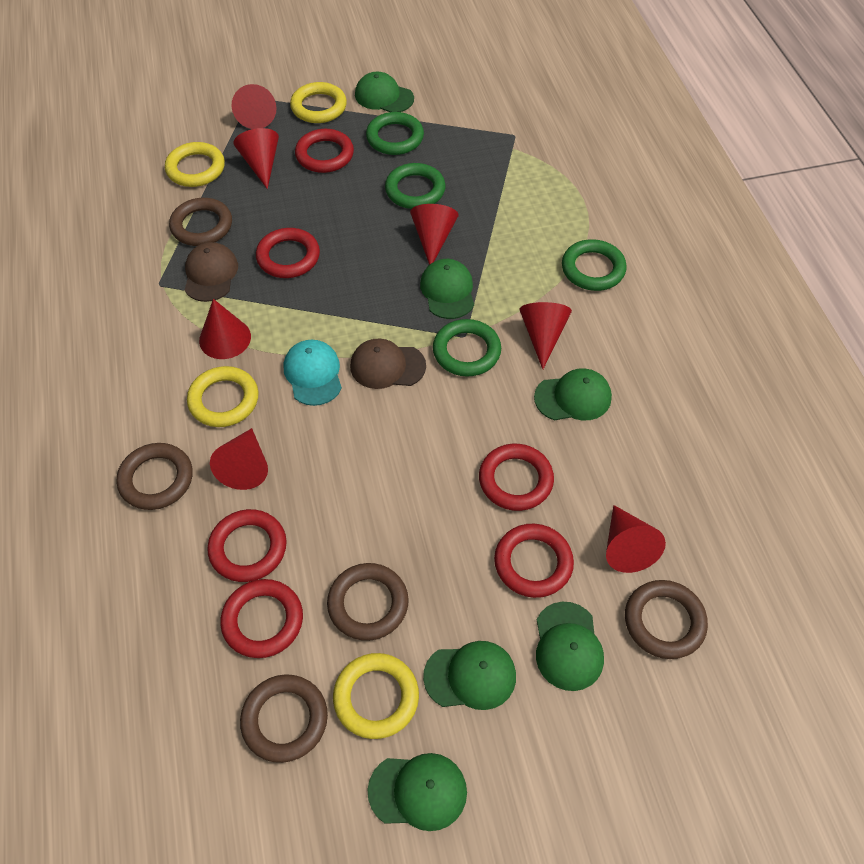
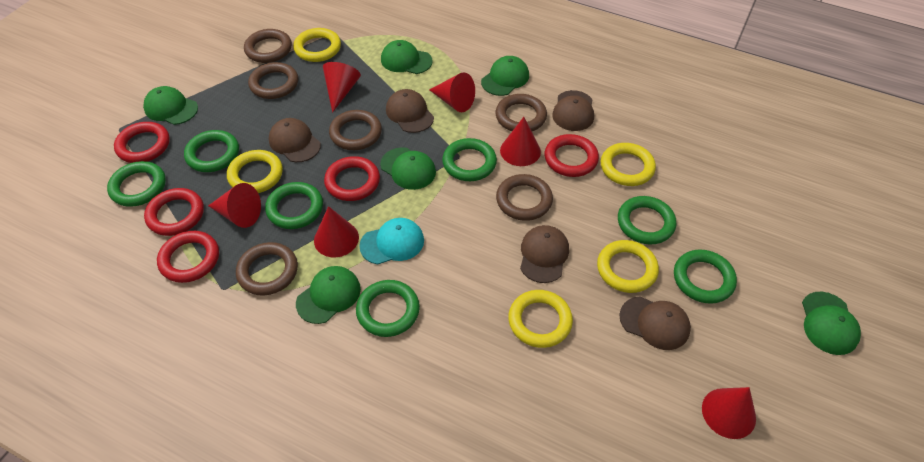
brown cap: [185,242,238,302] [350,338,426,389] = 2 -> [269,118,321,162] [386,89,434,133] [520,225,569,283] [552,90,594,131] [619,296,691,350] = 5
brown ring: [117,443,193,510] [169,198,232,246] [240,674,328,763] [327,563,409,641] [625,580,708,659] = 5 -> [236,242,298,296] [244,29,292,63] [248,62,298,99] [329,110,382,150] [496,94,547,131] [496,174,553,221] = 6
green ring: [366,112,424,155] [385,163,446,209] [433,319,501,376] [562,239,627,291] = 4 -> [107,161,166,207] [184,130,239,172] [265,182,323,229] [356,280,420,337] [442,138,497,181] [618,196,676,245] [674,249,737,304] = 7
red cone: [199,299,251,359] [210,428,268,490] [232,84,276,129] [233,128,279,189] [410,204,458,265] [519,302,572,369] [606,505,666,573] = 7 -> [208,183,261,228] [314,206,359,257] [323,62,361,113] [429,72,475,112] [500,117,541,166] [702,387,756,439] = 6
red ring: [207,509,287,582] [220,579,303,658] [256,228,320,278] [295,129,354,173] [479,444,554,511] [494,524,574,598] = 6 -> [114,122,170,163] [144,188,204,236] [157,231,219,283] [324,156,380,201] [545,134,599,177] = 5
yellow ring: [165,142,225,187] [187,366,258,427] [290,82,347,123] [333,653,419,739] = 4 -> [227,150,283,193] [293,28,341,62] [508,290,573,348] [597,240,659,293] [601,143,656,186] = 5

